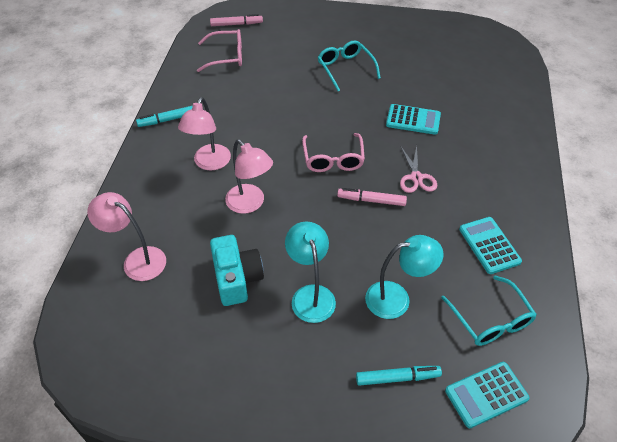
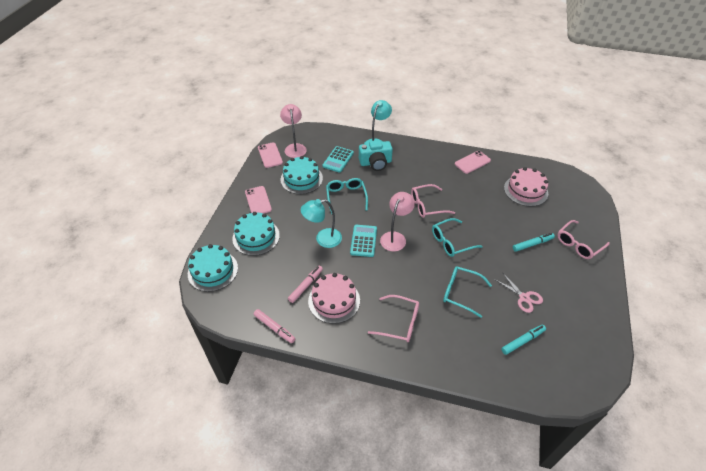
pink cake: none = 0 -> [308,273,360,324] [504,167,548,206] = 2
pink glasses: [197,29,242,72] [302,133,365,172] = 2 -> [368,295,419,342] [411,184,455,218] [557,220,610,259] = 3
pink lamp: [87,192,166,281] [178,97,231,171] [225,139,273,214] = 3 -> [280,104,307,158] [380,192,415,252] = 2
pink phone: none = 0 -> [245,186,272,214] [258,142,283,168] [455,151,491,174] = 3
turquoise cake: none = 0 -> [188,244,238,292] [232,212,280,256] [281,156,323,194] = 3
turquoise calculator: [386,104,441,135] [445,362,530,428] [459,217,522,274] = 3 -> [322,146,354,173] [350,225,377,257] = 2
turquoise glasses: [318,40,381,92] [441,276,537,346] = 2 -> [326,178,368,214] [432,218,483,257] [443,266,492,318] = 3

